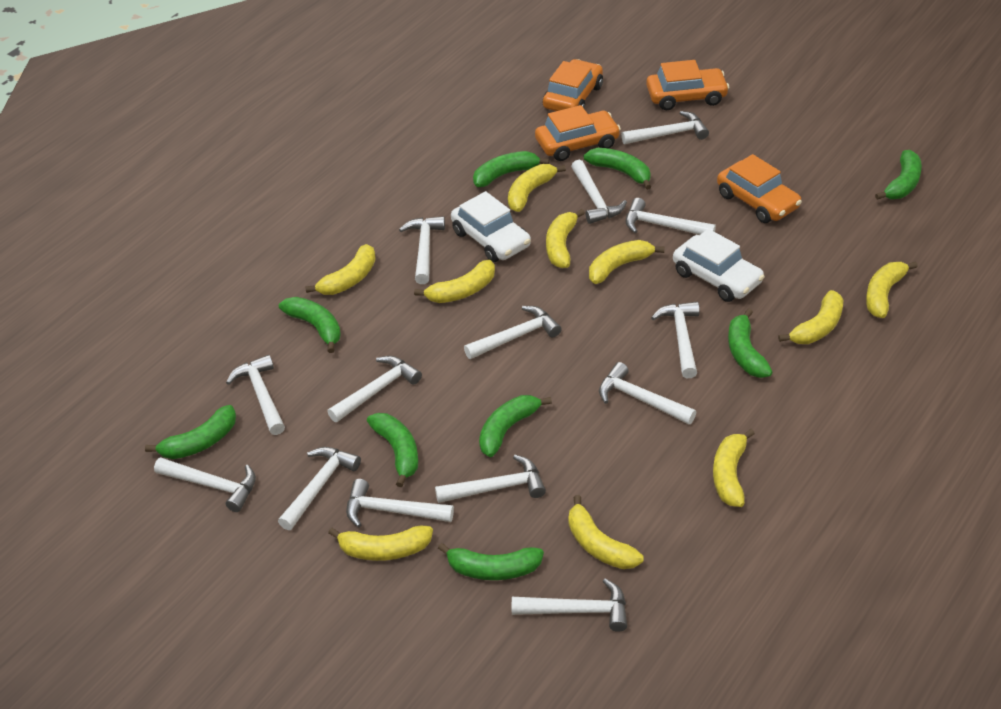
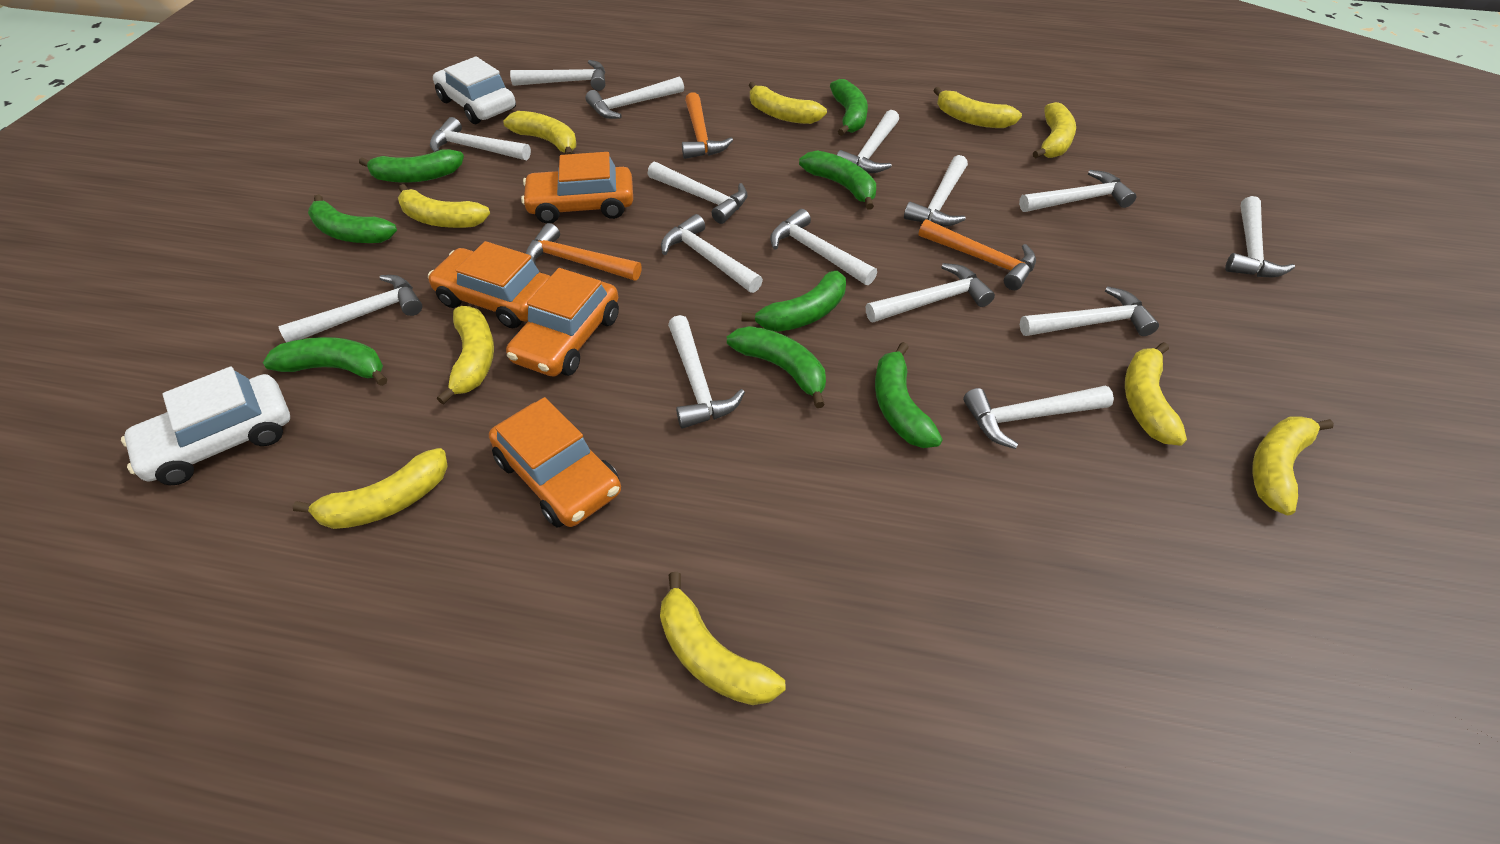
green banana: [145,405,236,459] [279,297,341,353] [367,413,418,487] [438,543,544,580] [473,151,549,187] [479,395,552,457] [584,148,651,190] [728,308,773,378] [875,150,922,200] = 9 -> [263,337,387,386] [308,194,397,243] [359,149,464,183] [727,326,826,408] [741,271,846,332] [799,151,876,210] [830,79,868,136] [875,342,943,448] = 8
orange hammer: none = 0 -> [525,223,642,281] [682,92,733,159] [919,219,1036,290] = 3
white hammer: [154,457,256,512] [226,355,285,435] [278,447,361,530] [327,356,422,422] [346,479,454,528] [399,216,445,284] [435,455,546,503] [464,306,562,359] [512,578,627,632] [571,160,627,224] [599,362,696,424] [621,111,709,144] [626,198,716,235] [651,302,700,378] = 14 -> [278,275,422,342] [430,117,531,160] [510,60,605,91] [586,76,684,119] [648,162,748,224] [661,214,763,293] [668,315,745,429] [770,209,877,285] [837,110,899,173] [866,263,995,322] [904,155,968,227] [963,386,1114,449] [1019,170,1136,212] [1020,286,1159,336] [1225,196,1295,277] = 15

